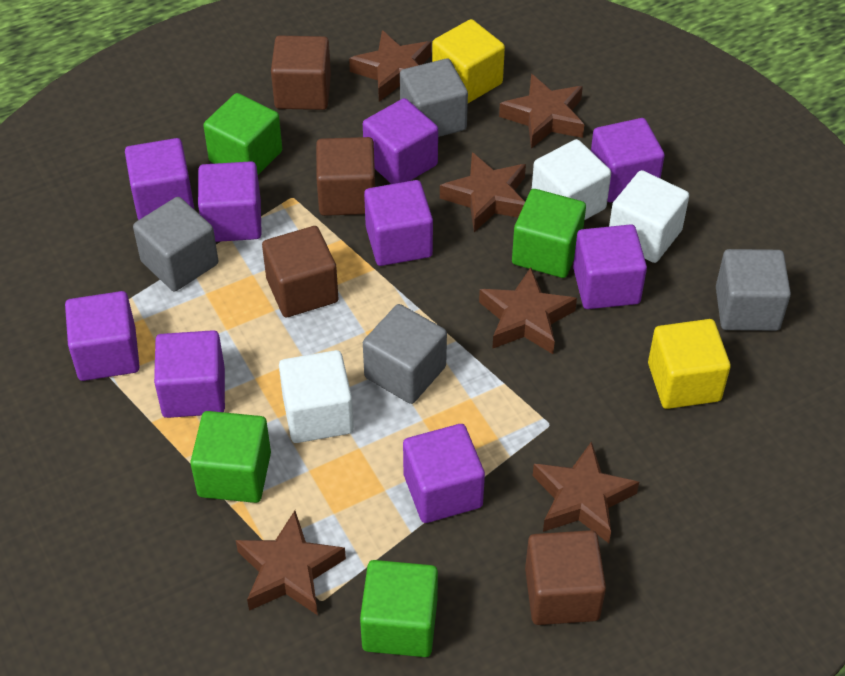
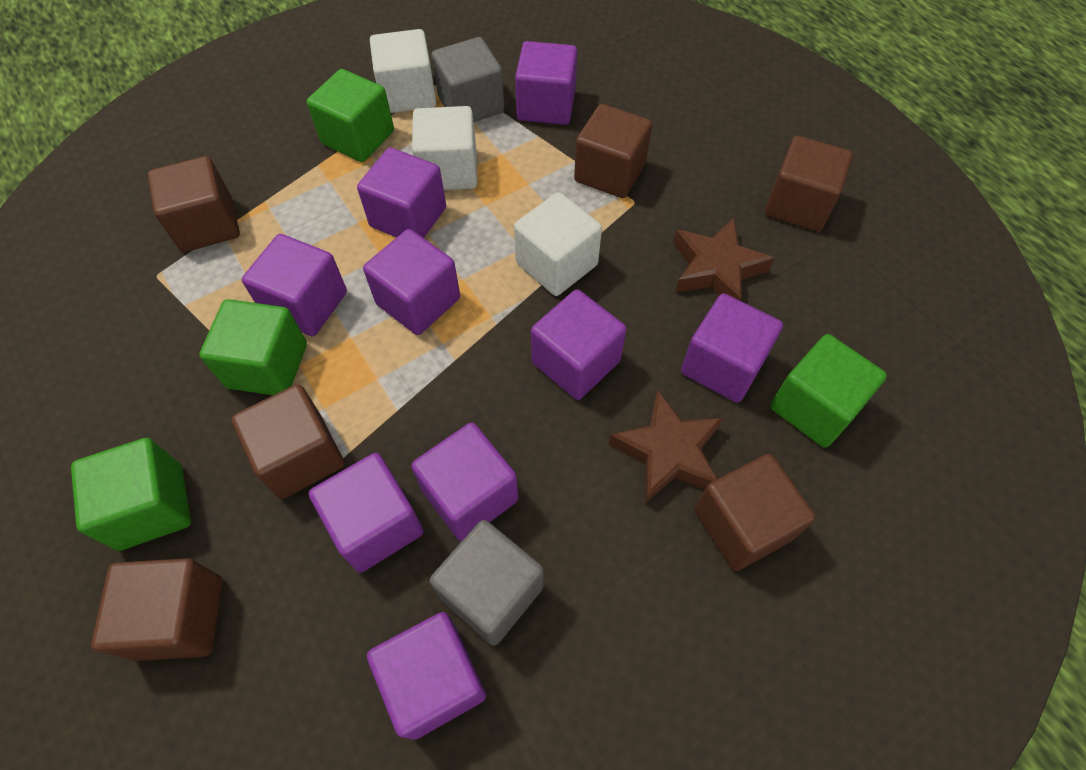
brown cube: [262,226,339,317] [271,36,331,110] [316,137,375,216] [525,530,606,625] = 4 -> [91,558,223,661] [148,156,240,252] [231,384,344,499] [574,104,652,198] [694,454,816,571] [765,136,853,231] = 6
brown star: [236,511,346,615] [349,30,431,102] [440,152,526,232] [479,267,577,354] [499,74,584,149] [533,441,639,543] = 6 -> [609,390,723,504] [673,218,775,301] = 2
grey cube: [133,197,218,291] [363,304,447,404] [400,58,468,137] [716,249,791,331] = 4 -> [429,520,543,646] [432,37,504,122] = 2
yellow cube: [432,19,505,103] [648,319,731,409] = 2 -> none = 0

